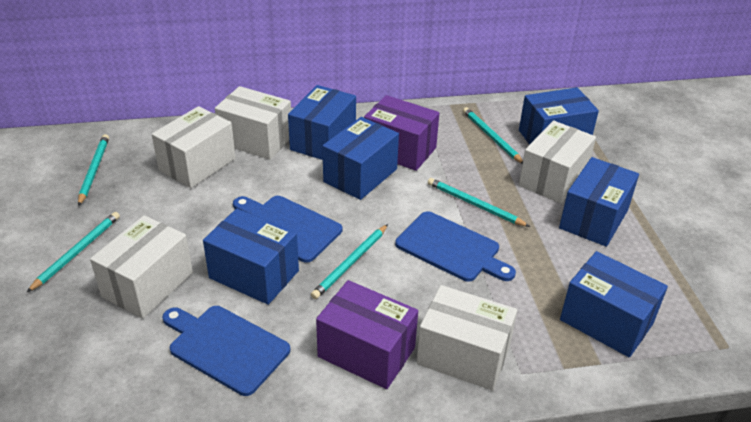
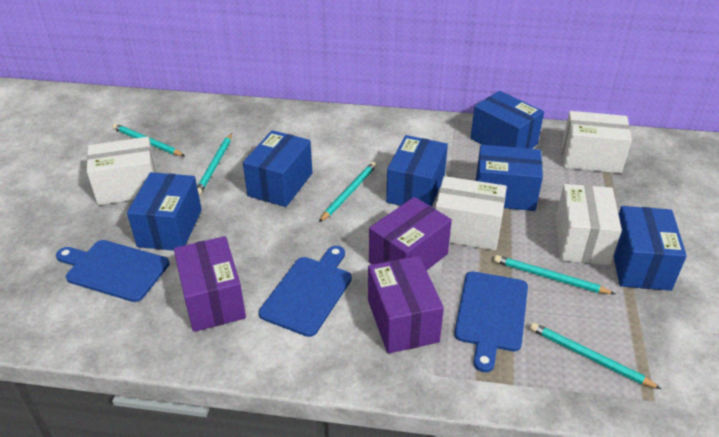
purple box: [316,280,418,389] [364,95,439,171] = 2 -> [174,236,246,332] [368,256,444,354] [369,197,452,270] = 3
white box: [90,215,193,318] [152,106,236,188] [215,86,291,159] [416,285,518,391] [519,121,596,203] = 5 -> [87,137,157,205] [435,176,507,251] [556,184,622,265] [562,111,632,174] = 4

